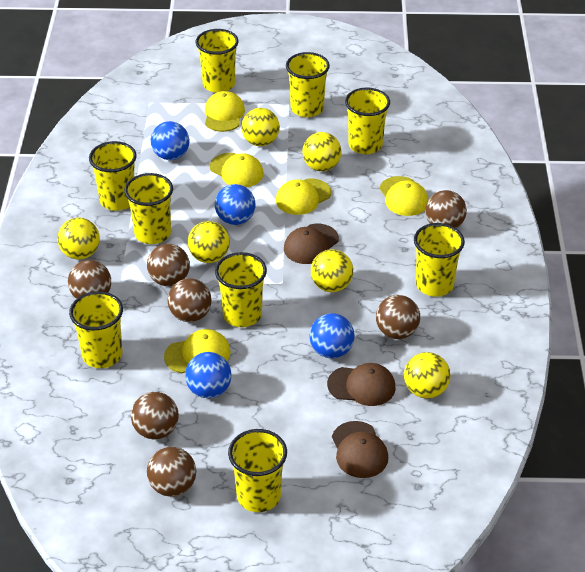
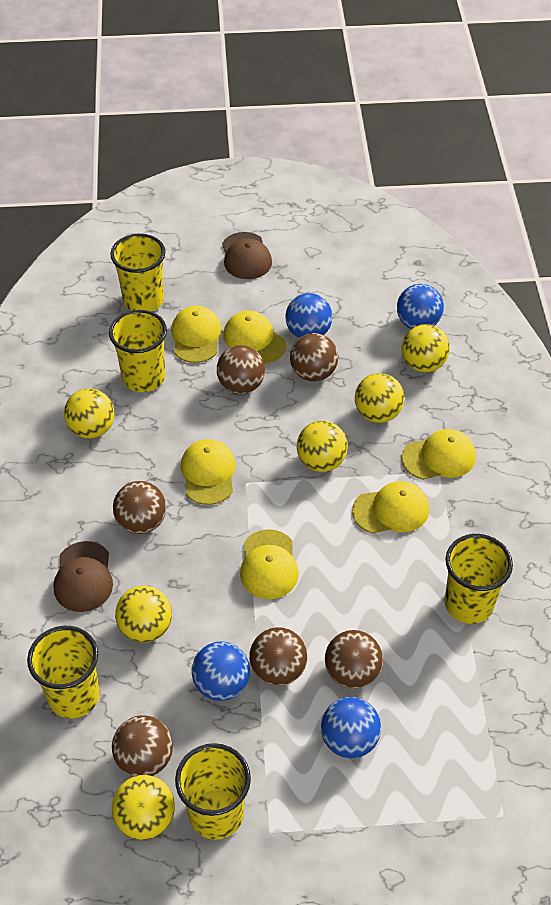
brown ball: [68,260,111,299] [131,392,179,439] [147,244,190,286] [147,447,196,497] [168,278,212,322] [376,295,420,339] [425,190,467,228] = 7 -> [112,716,173,777] [113,481,166,534] [217,345,265,394] [249,627,307,686] [290,333,338,382] [325,630,383,689] = 6
brown cap: [284,224,339,264] [327,363,396,406] [332,421,388,478] = 3 -> [54,541,113,612] [222,232,272,279] = 2
yellow cap: [164,329,231,373] [205,91,245,132] [210,153,264,187] [276,178,331,215] [379,176,428,216] = 5 -> [171,306,222,363] [181,439,236,505] [223,310,286,364] [240,529,299,599] [352,481,429,534] [402,429,476,480] = 6
yellow cup: [69,291,123,368] [89,141,137,211] [124,173,173,244] [196,29,239,93] [215,252,267,327] [228,429,287,512] [286,52,330,117] [345,88,390,154] [414,223,465,296] = 9 -> [27,626,100,718] [109,310,167,392] [110,234,165,312] [175,743,251,840] [445,534,513,624] = 5

